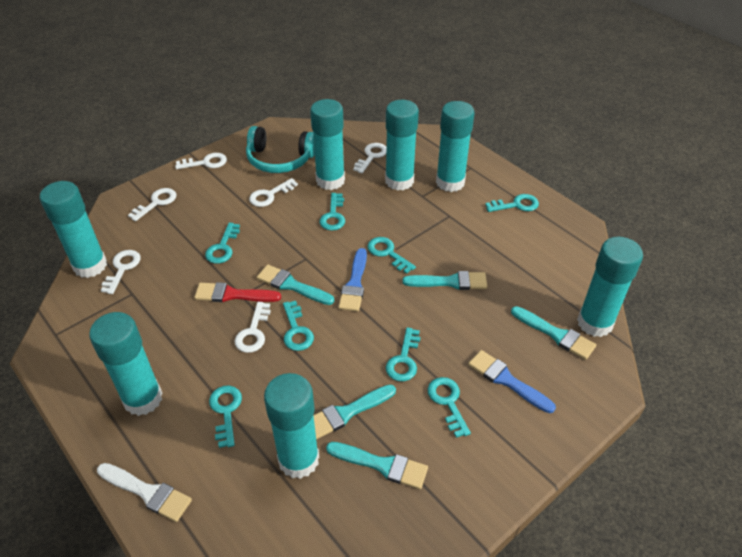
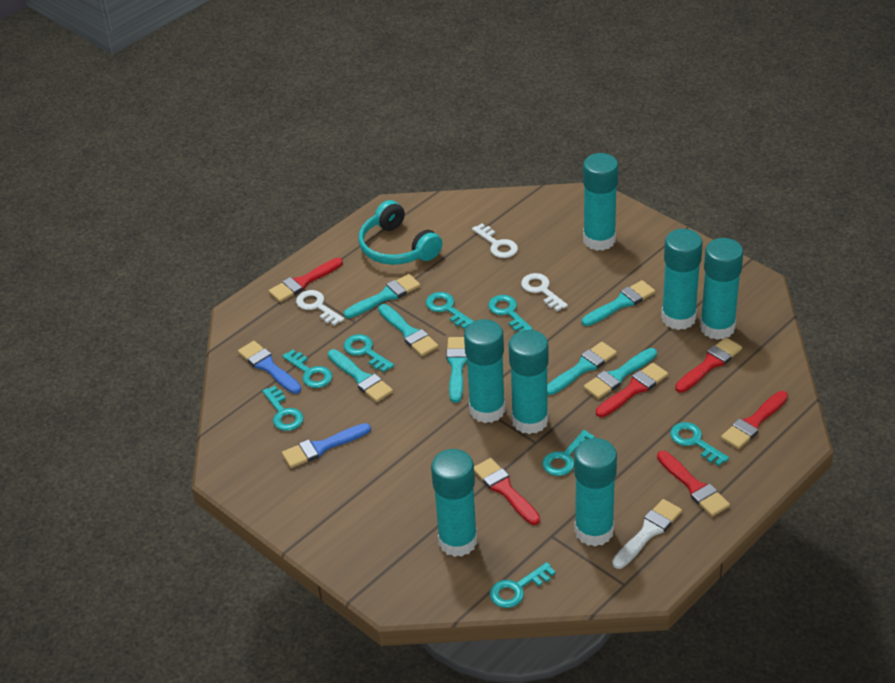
red brush: [194,282,281,302] = 1 -> [269,258,343,302] [474,458,540,525] [596,363,668,417] [657,451,730,517] [675,337,742,393] [721,391,788,449] = 6
turquoise brush: [257,265,334,305] [314,384,396,440] [326,442,428,489] [403,271,487,290] [511,306,596,360] = 5 -> [328,349,393,402] [344,274,420,318] [378,304,439,356] [446,337,467,403] [547,342,617,395] [582,280,655,326] [584,348,657,399] = 7
white key: [101,250,141,294] [128,188,176,221] [175,153,227,169] [235,302,271,353] [249,178,298,207] [353,143,386,173] = 6 -> [296,290,344,326] [472,224,518,258] [521,273,568,311] = 3

